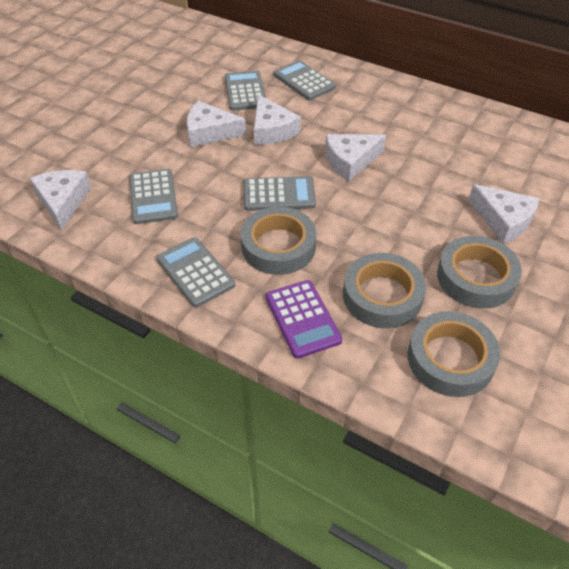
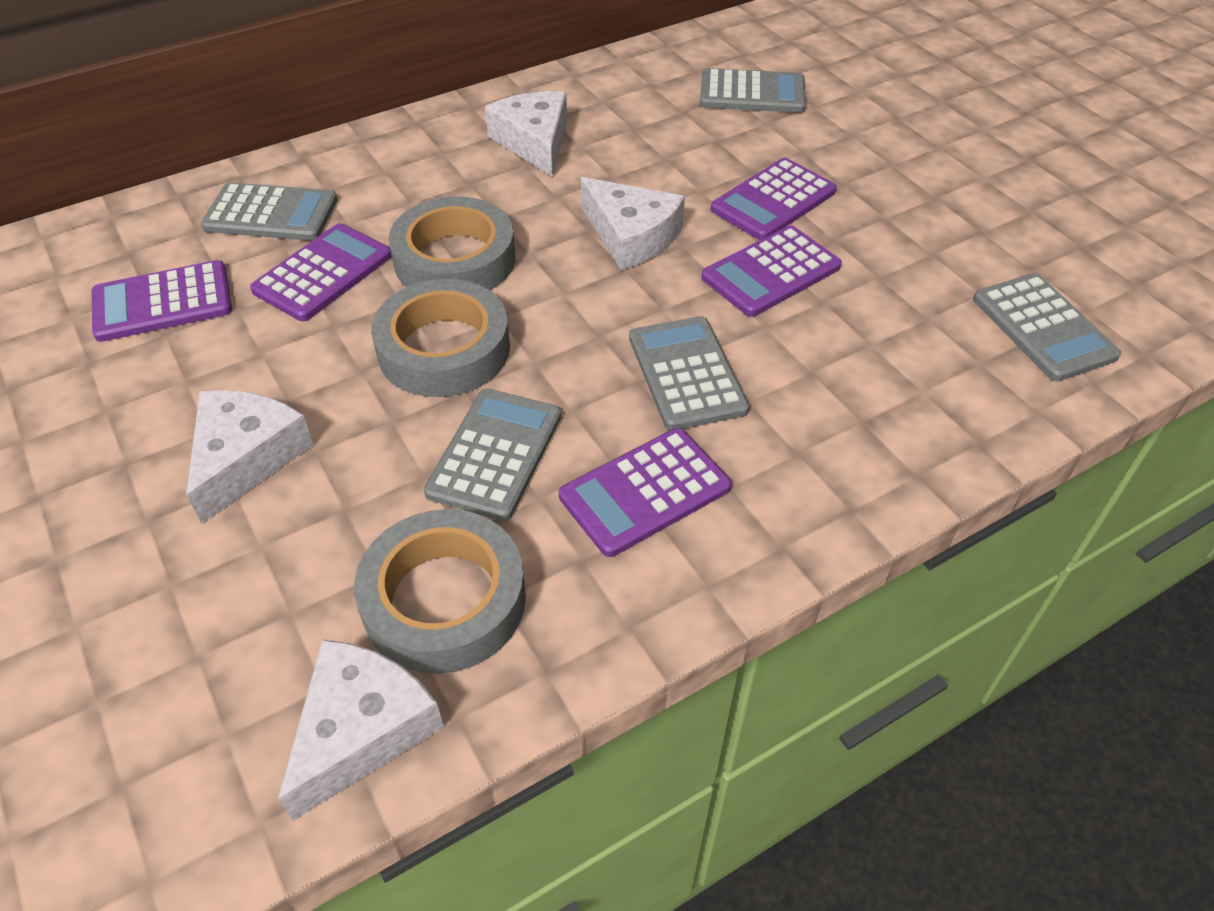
grey tape: [241,207,316,275] [343,253,426,328] [408,311,500,397] [437,236,522,309] = 4 -> [354,509,526,674] [371,279,510,397] [389,197,516,290] = 3
purple calculator: [266,280,342,358] = 1 -> [92,260,232,342] [250,223,392,321] [559,428,732,557] [701,225,842,317] [711,158,836,240] = 5
white cheese: [30,170,91,230] [187,101,246,147] [254,94,301,145] [325,134,386,181] [468,184,540,244] = 5 -> [186,390,314,524] [278,639,444,821] [485,91,567,177] [581,177,685,270] = 4

